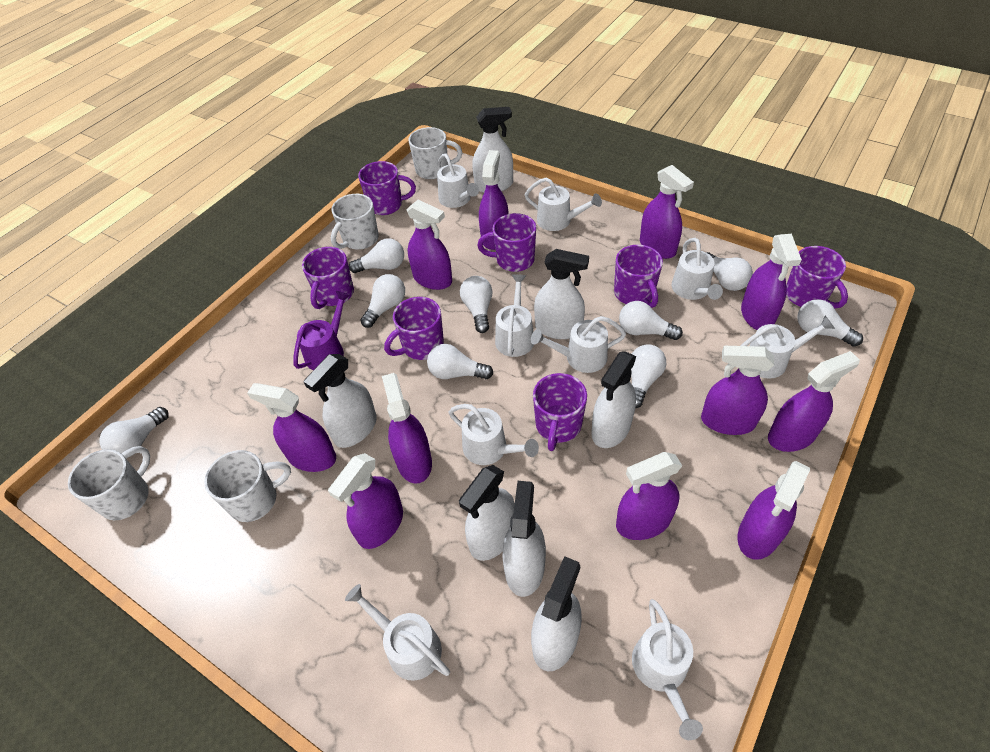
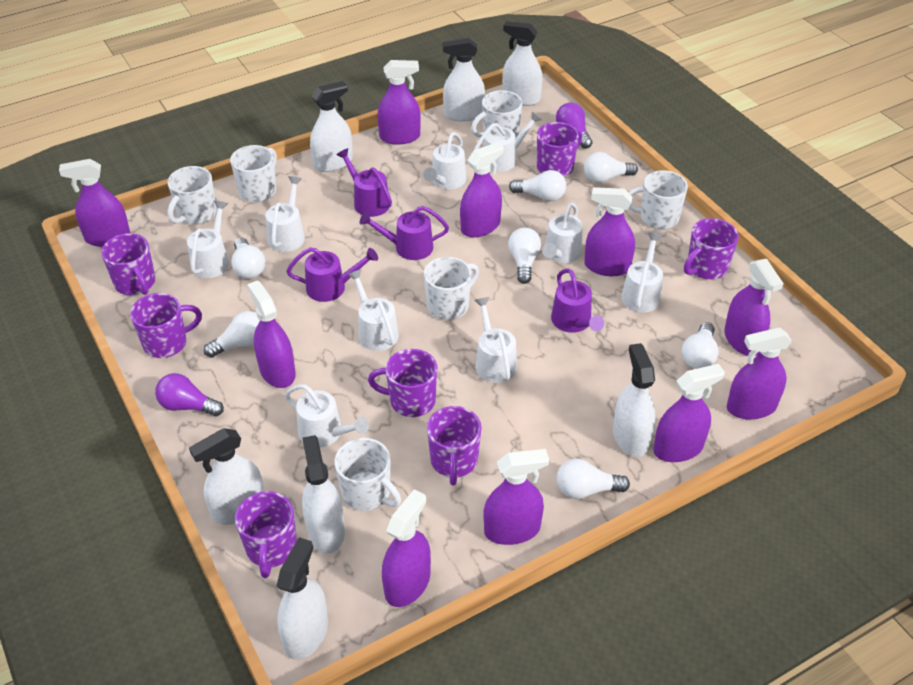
purple light bulb: none = 0 -> [155,373,224,416] [556,103,592,149] = 2
purple spray bottle: [247,383,336,472] [328,453,403,549] [382,373,432,484] [407,200,452,290] [479,150,509,250] [616,452,682,540] [640,165,694,259] [701,346,774,435] [738,461,810,560] [741,234,802,330] [768,351,860,452] = 11 -> [59,159,130,247] [247,280,296,388] [377,60,421,145] [382,489,431,607] [460,142,504,237] [484,449,549,545] [584,187,635,276] [654,364,725,462] [724,259,784,356] [727,327,792,419] = 10
purple watering can: [293,291,351,370] = 1 -> [286,247,378,302] [337,148,392,217] [359,206,449,260] [551,269,604,333] = 4
white light bulb: [99,407,169,457] [349,238,404,273] [360,274,405,328] [427,344,493,379] [460,276,493,333] [619,301,683,340] [631,344,666,408] [706,252,753,291] [797,299,863,347] = 9 -> [204,311,260,358] [231,238,265,279] [508,227,541,284] [509,170,566,202] [557,459,630,499] [584,152,638,183] [681,322,719,369] = 7
white mug: [68,446,150,520] [204,450,291,522] [331,194,379,250] [408,127,462,179] = 4 -> [167,166,217,224] [230,145,277,202] [334,438,401,511] [424,257,479,320] [471,90,522,138] [628,170,688,229] = 6

